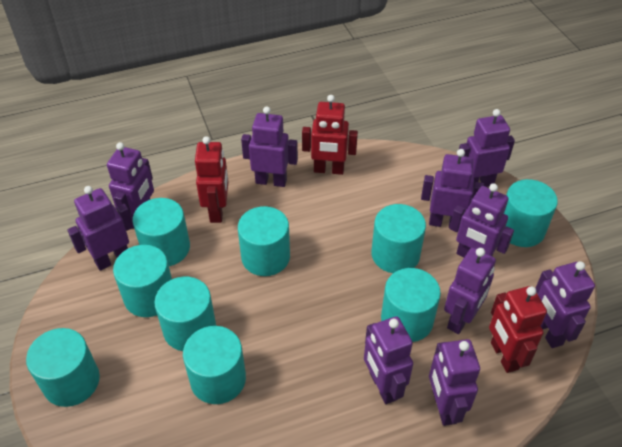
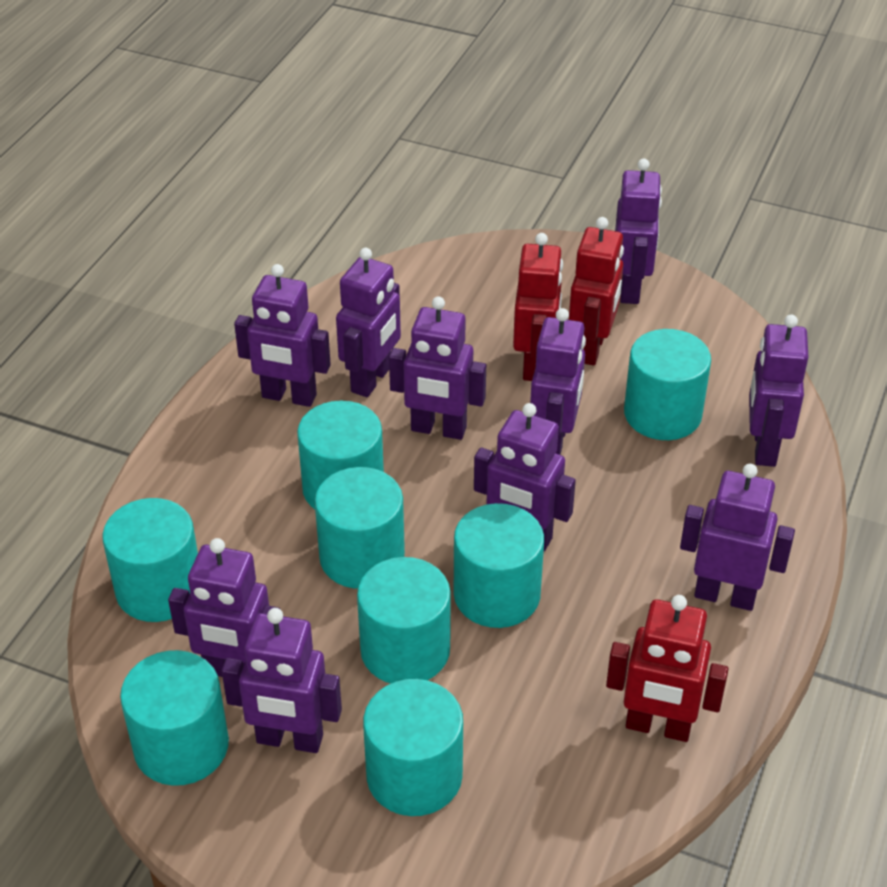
turquoise cylinder: [26,328,100,407] [113,245,172,317] [133,198,190,266] [154,277,216,351] [183,326,246,404] [238,206,290,276] [371,204,426,273] [381,268,441,342] [504,179,558,247] = 9 -> [102,498,198,622] [120,650,229,786] [297,401,384,509] [315,467,405,589] [357,557,451,683] [363,679,463,816] [454,503,544,628] [624,329,711,440] = 8

